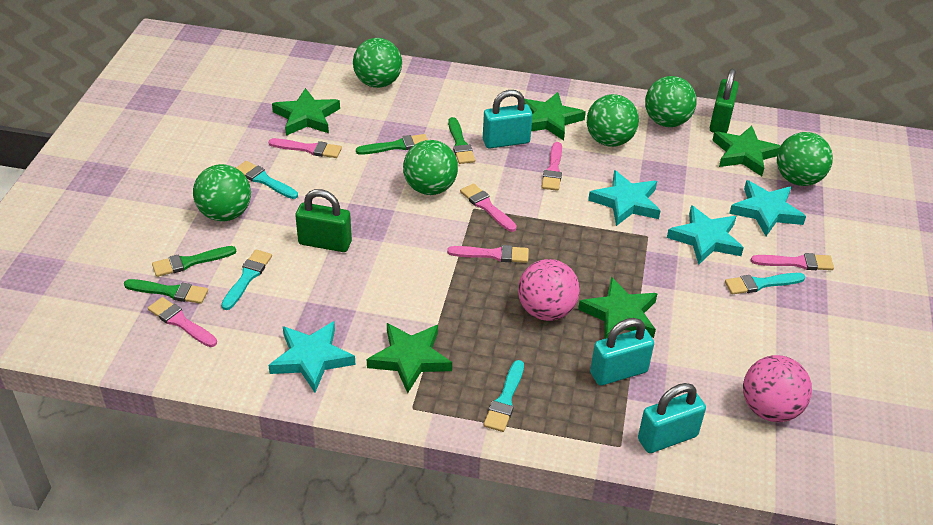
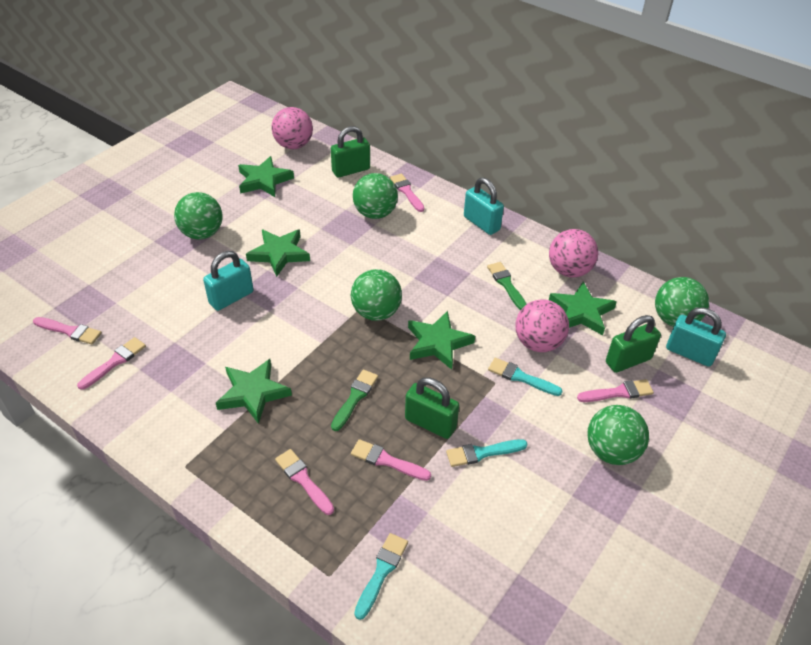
green ball: [193,164,251,221] [353,38,402,88] [403,140,458,195] [587,94,639,147] [645,76,697,127] [777,132,833,186] = 6 -> [174,192,223,239] [351,269,402,321] [353,173,398,219] [587,405,649,465] [655,277,709,327] = 5
green brush: [124,279,208,304] [152,246,236,277] [356,134,428,155] [448,117,475,164] = 4 -> [331,370,378,431] [487,262,526,310] = 2
green padlock: [295,189,352,252] [709,69,739,133] = 2 -> [331,126,370,178] [405,377,459,439] [606,315,661,373] = 3
pink ball: [518,259,580,321] [743,355,812,422] = 2 -> [271,107,313,149] [515,299,569,352] [549,229,598,278] = 3
turquoise brush: [221,250,272,310] [236,161,298,199] [484,360,524,432] [725,273,805,295] = 4 -> [354,533,408,620] [446,439,527,467] [488,358,562,396] = 3
turquoise star: [268,321,356,393] [588,170,661,226] [667,205,744,265] [729,180,806,236] = 4 -> none = 0

